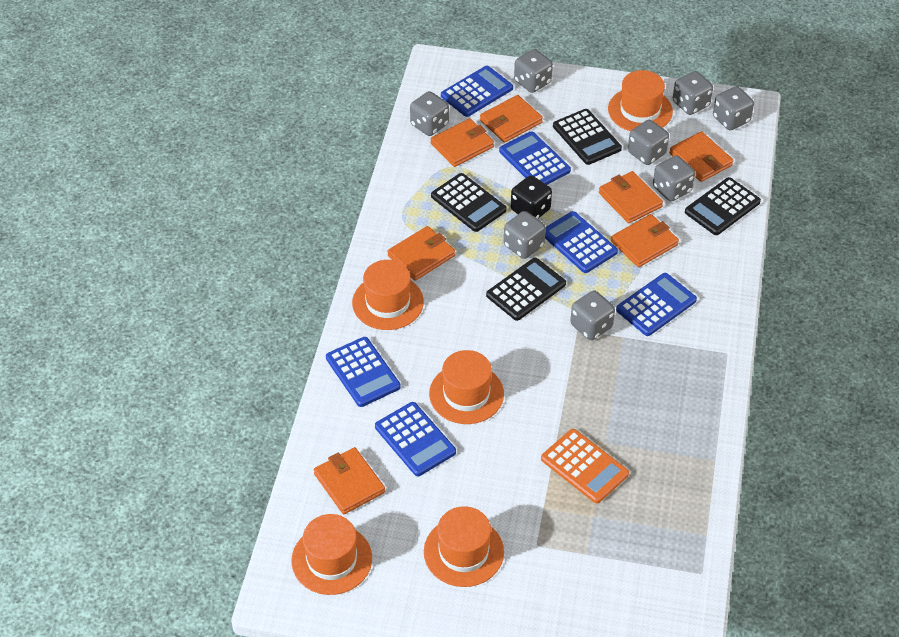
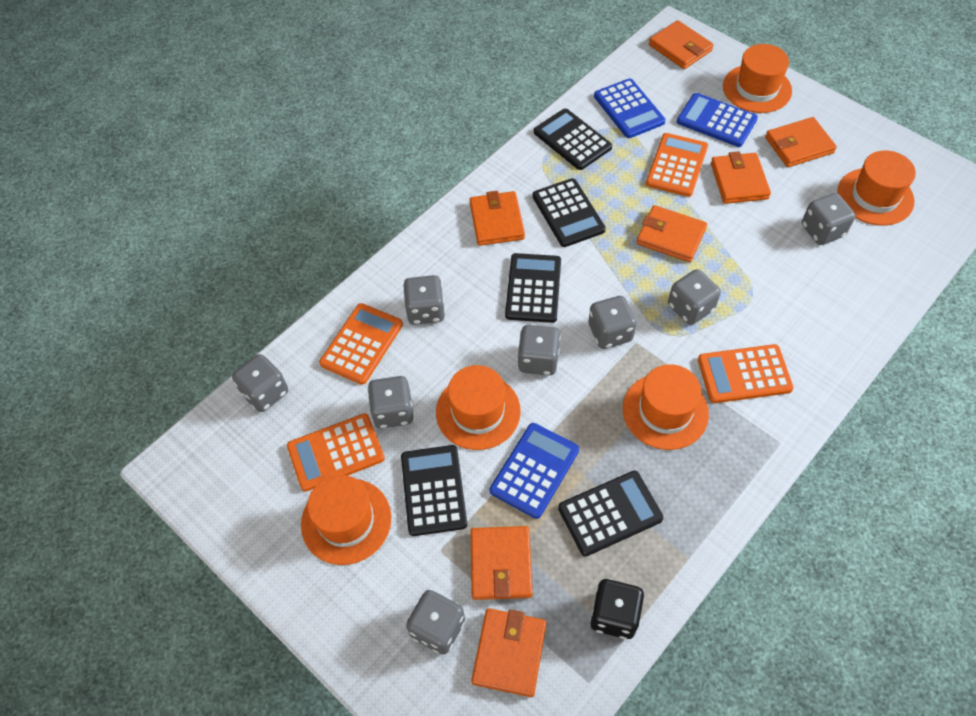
black calculator: [431,173,507,232] [486,258,566,321] [553,109,622,165] [685,177,761,235] = 4 -> [401,445,467,536] [505,253,561,323] [532,178,606,247] [534,109,612,170] [558,471,664,556] = 5
blue calculator: [326,337,401,407] [375,402,456,476] [441,66,513,117] [499,131,571,185] [545,211,618,273] [616,273,697,336] = 6 -> [490,423,579,519] [594,78,666,138] [677,93,758,147] = 3
orange calculator: [541,429,629,503] = 1 -> [287,413,385,492] [319,303,403,385] [646,133,708,197] [698,344,794,403] = 4

